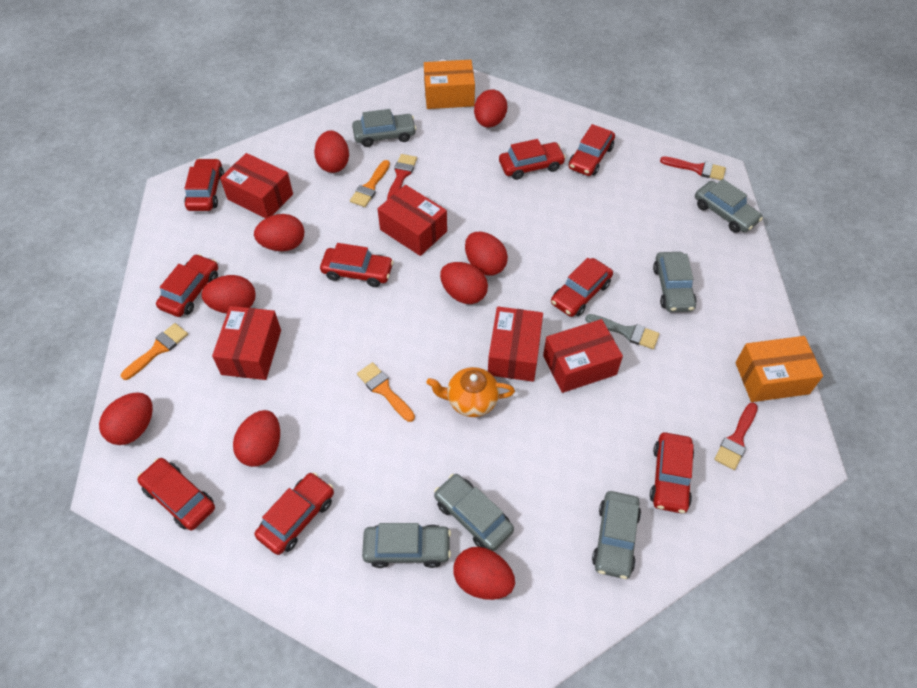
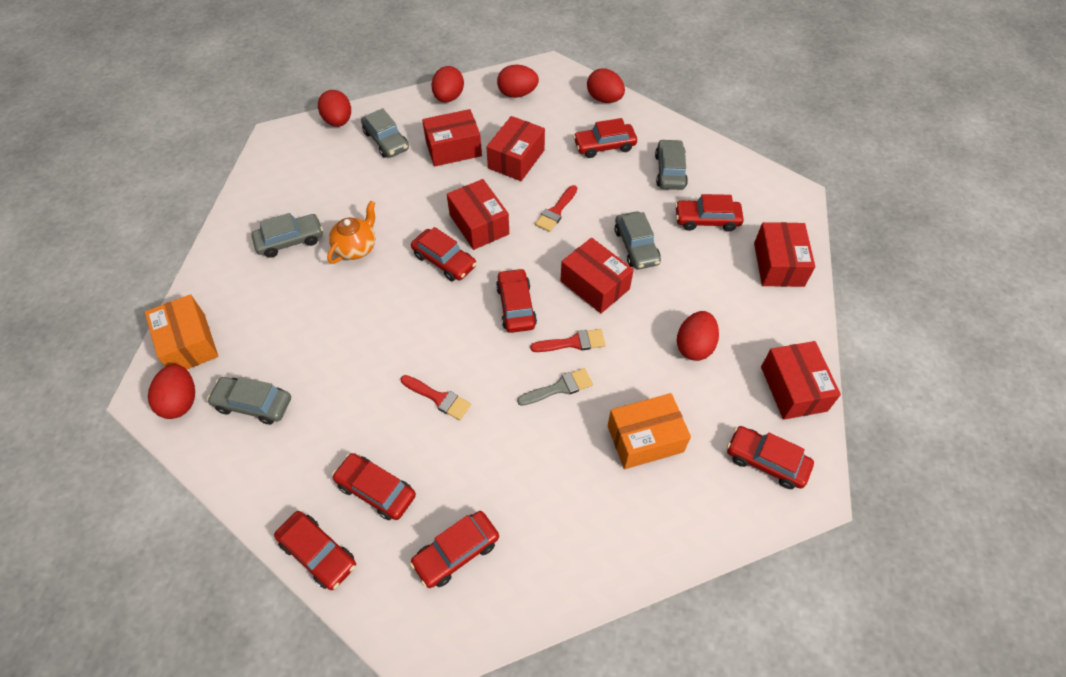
grey car: [352,109,417,147] [362,523,451,568] [434,474,514,551] [592,491,641,579] [653,252,697,312] [695,179,763,233] = 6 -> [207,377,291,425] [251,213,323,258] [361,108,409,158] [615,211,661,269] [655,139,688,190] = 5
orange brush: [121,323,188,380] [350,160,390,207] [357,362,415,422] = 3 -> none = 0
red box: [212,306,281,380] [220,153,293,218] [378,185,447,256] [488,306,543,382] [543,319,623,393] = 5 -> [422,109,482,166] [447,179,509,250] [486,116,545,181] [560,238,634,313] [754,222,815,287] [761,341,841,420] = 6
red car: [137,458,215,530] [156,254,218,317] [184,158,224,211] [254,472,334,555] [320,243,394,287] [499,139,566,180] [551,258,613,317] [569,124,615,176] [650,432,694,513] = 9 -> [274,511,356,590] [332,453,416,520] [410,511,499,588] [411,227,477,281] [496,268,537,333] [573,118,637,158] [675,194,744,232] [727,426,814,489] = 8
red egg: [99,392,153,445] [202,275,256,314] [233,410,280,467] [254,214,304,251] [314,130,349,173] [440,262,488,304] [453,547,515,600] [465,232,508,276] [474,90,507,128] = 9 -> [148,364,195,419] [318,90,351,127] [431,66,464,102] [497,65,539,98] [587,68,625,103] [677,311,719,361] = 6

